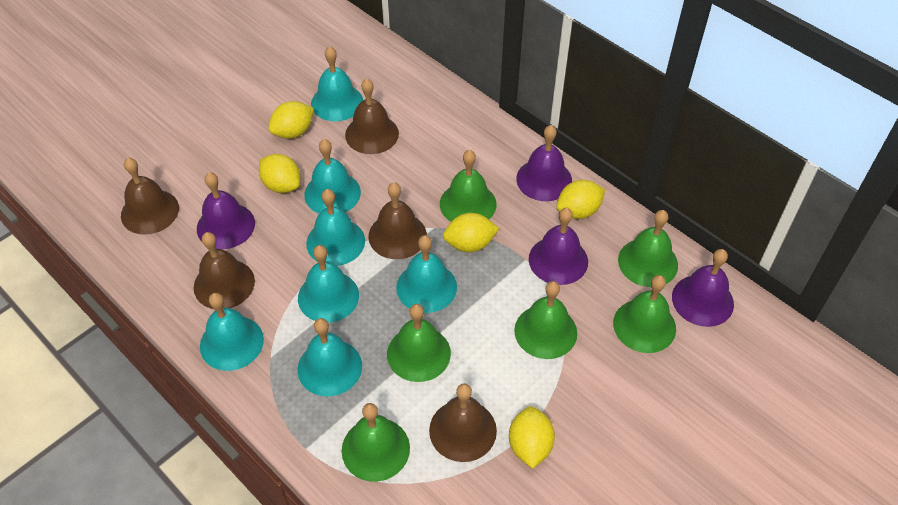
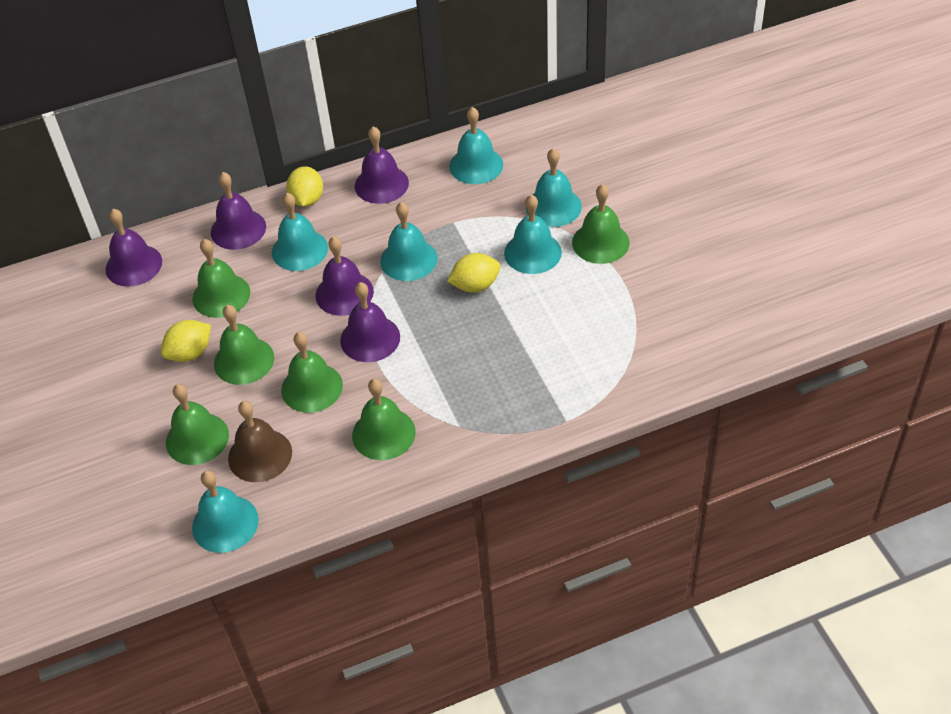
brown bell: [121,158,179,235] [194,232,255,309] [345,79,399,154] [368,182,427,259] [429,383,497,462] = 5 -> [228,401,292,482] = 1
purple bell: [197,172,255,249] [516,125,572,201] [529,208,588,285] [672,249,734,327] = 4 -> [106,209,162,287] [211,172,266,250] [315,236,374,316] [340,282,400,362] [355,126,409,204] = 5
turquoise bell: [200,293,264,371] [298,245,359,323] [298,318,362,397] [304,139,361,213] [306,189,365,266] [311,46,363,121] [396,235,457,313] = 7 -> [192,471,259,553] [272,193,328,271] [380,202,437,281] [449,107,503,184] [504,195,562,274] [526,148,582,227] = 6
yellow lemon: [259,154,300,193] [268,101,314,139] [443,213,499,252] [509,406,555,469] [556,180,605,219] = 5 -> [161,320,211,362] [286,166,323,207] [447,253,501,293] = 3

